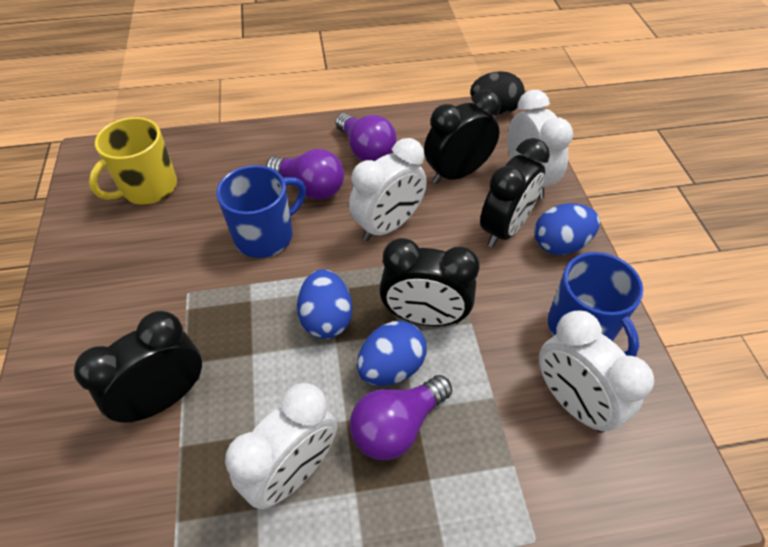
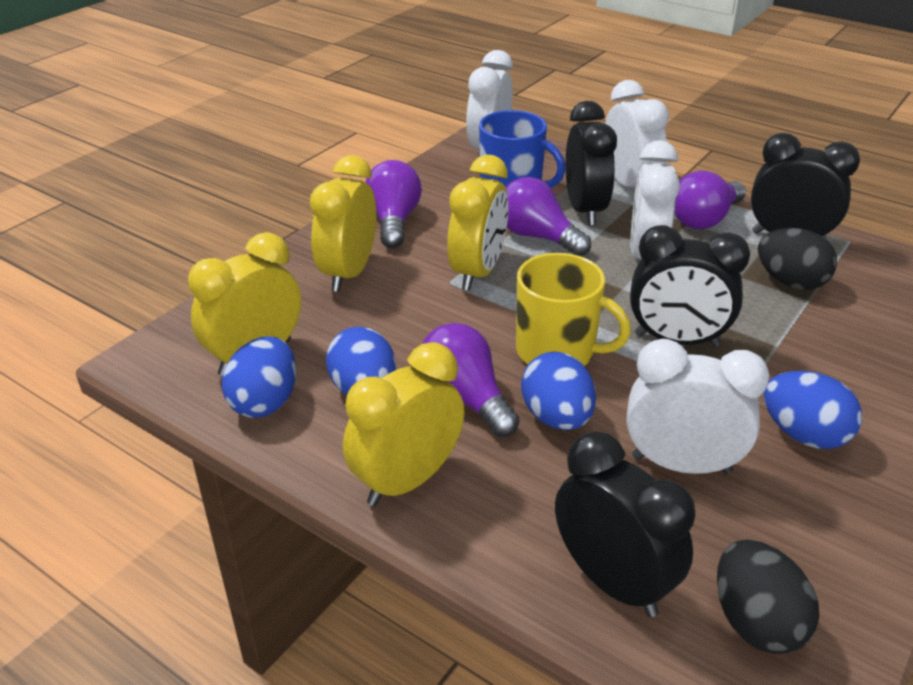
black egg: [470,71,525,114] = 1 -> [717,540,819,654] [758,228,837,290] = 2
blue egg: [297,269,353,339] [357,321,427,386] [535,203,600,255] = 3 -> [222,337,296,418] [326,327,396,395] [521,352,596,430] [764,371,862,449] = 4
blue mug: [216,165,306,258] [548,252,643,357] = 2 -> [479,110,566,188] = 1
purple light bulb: [266,149,344,200] [336,113,397,161] [350,375,452,460] = 3 -> [365,160,422,248] [422,323,520,437] [506,177,591,256] [674,171,746,229] = 4
yellow clock: none = 0 -> [188,232,301,376] [310,155,376,292] [343,342,464,506] [447,155,508,291] = 4

